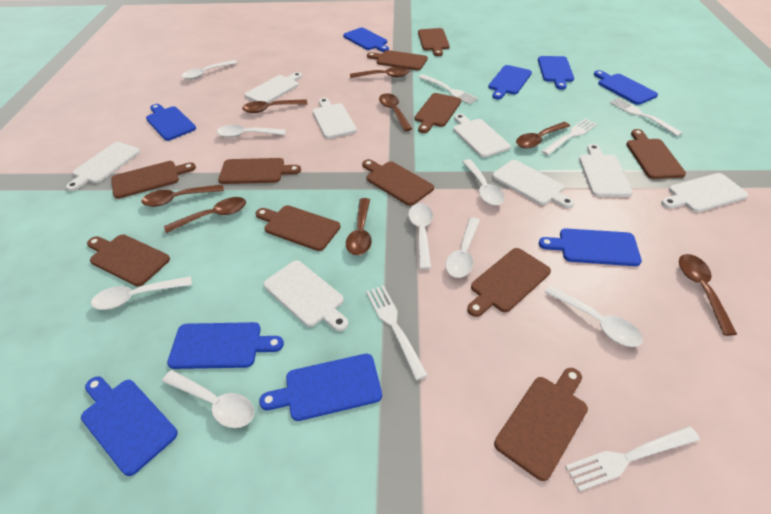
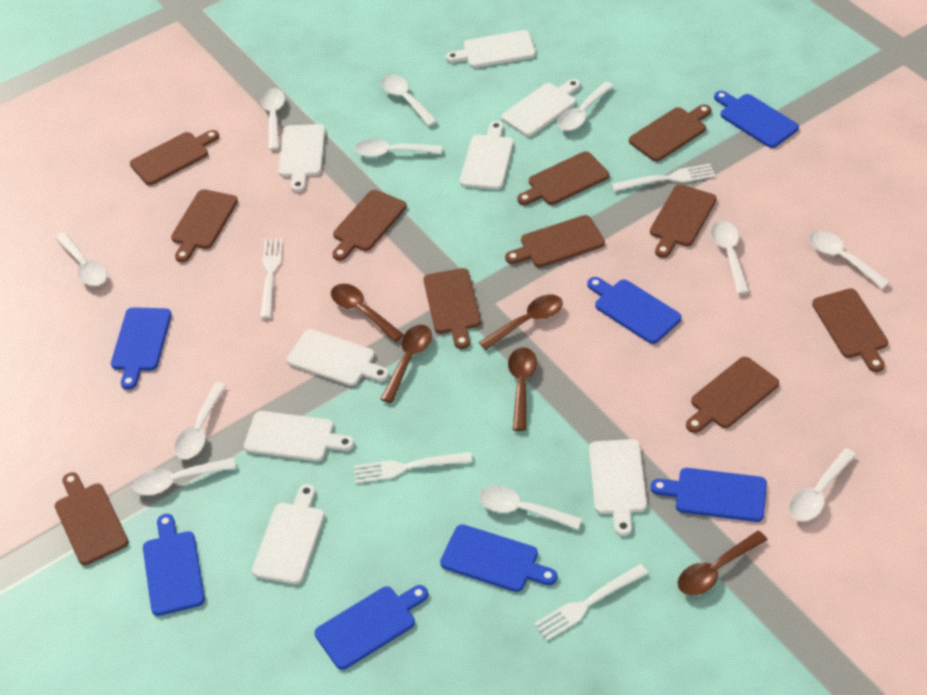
blue cutting board: [81,376,178,476] [146,104,196,141] [167,322,284,369] [259,354,382,421] [343,27,389,52] [488,65,532,99] [538,56,574,90] [539,228,642,266] [594,70,658,105] = 9 -> [111,307,172,390] [143,514,205,616] [315,585,428,670] [440,524,557,592] [587,277,681,344] [651,468,767,522] [714,91,799,148] = 7
brown spoon: [141,185,224,207] [164,197,246,233] [242,99,307,113] [346,198,372,255] [350,67,409,78] [379,93,412,131] [516,122,570,148] [679,254,737,336] = 8 -> [331,284,404,342] [381,325,432,403] [479,294,563,350] [508,347,537,431] [678,530,768,596] = 5
white fork: [366,285,428,380] [418,74,478,104] [541,118,597,155] [565,426,700,491] [610,98,682,136] = 5 -> [260,238,283,319] [354,452,473,484] [534,564,648,641] [612,164,715,192] = 4
white spoon: [91,276,192,310] [162,370,254,428] [181,60,237,80] [217,125,286,138] [408,203,433,269] [445,217,480,278] [463,159,505,206] [545,285,643,347] = 8 -> [55,232,107,286] [133,458,236,495] [174,382,227,460] [260,88,285,150] [354,139,442,157] [381,74,437,126] [479,486,582,530] [557,81,614,131] [711,221,750,294] [789,448,857,521] [809,230,890,289] = 11

